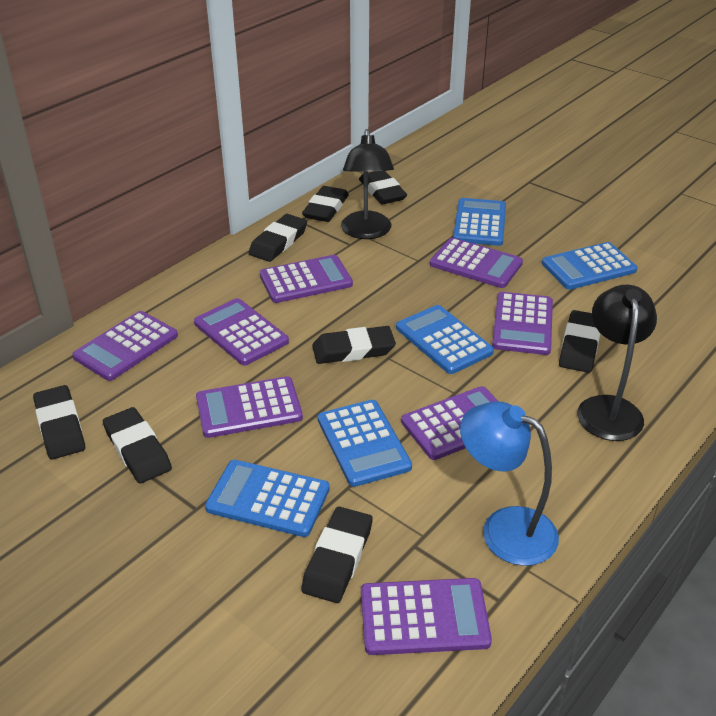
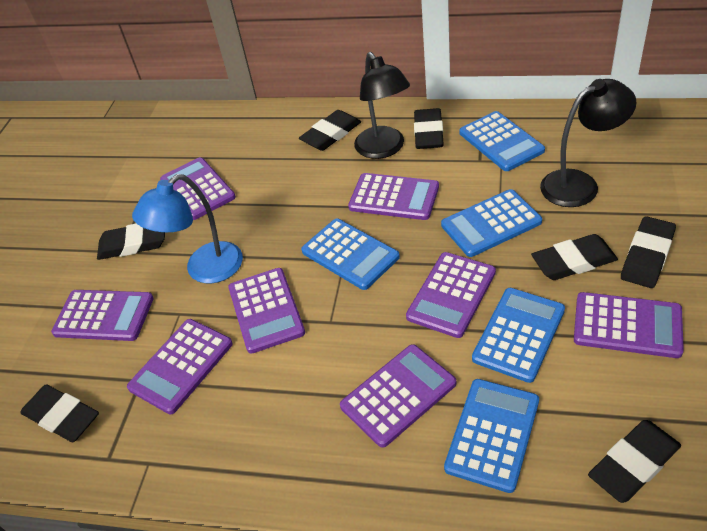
black eraser: [33,385,85,460] [103,407,172,483] [249,214,307,262] [301,507,373,603] [302,186,349,222] [312,326,396,364] [359,171,407,204] [559,310,601,373] = 8 -> [20,384,99,442] [97,224,165,260] [299,110,361,151] [414,108,444,149] [531,234,618,280] [588,420,681,503] [621,216,676,288] = 7

